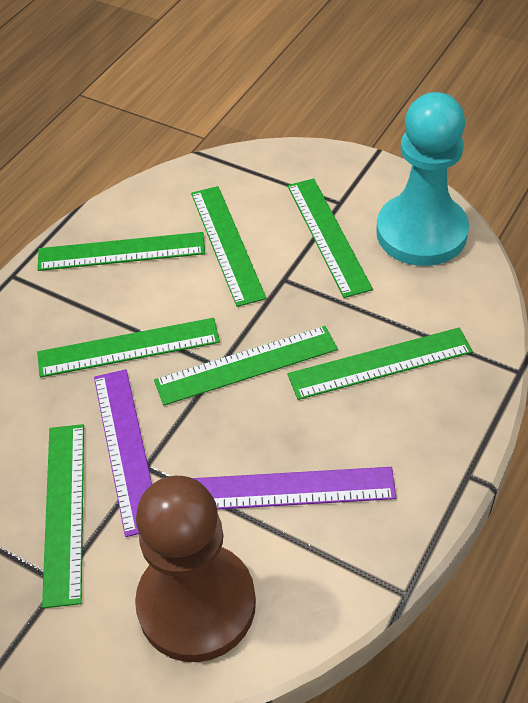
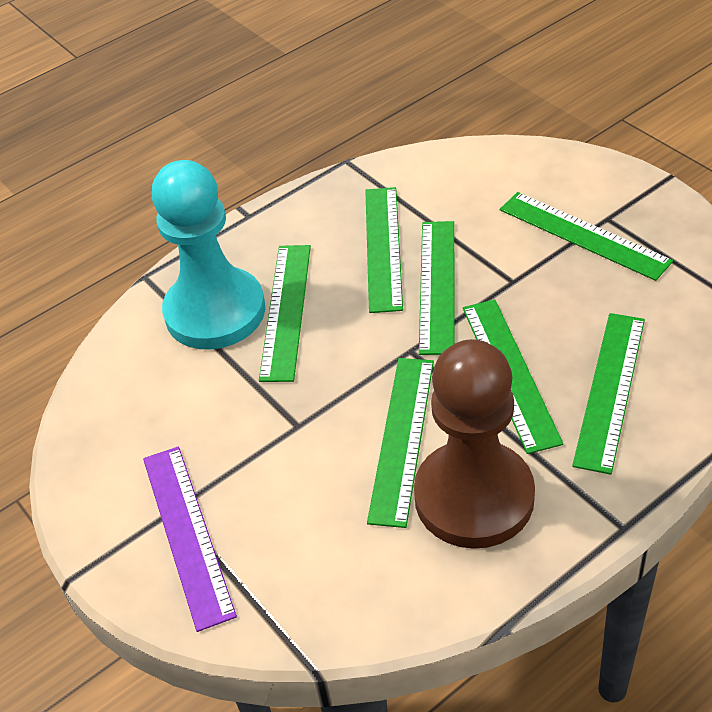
purple ruler: [94,369,152,537] [193,467,396,510] = 2 -> [143,446,237,632] = 1

